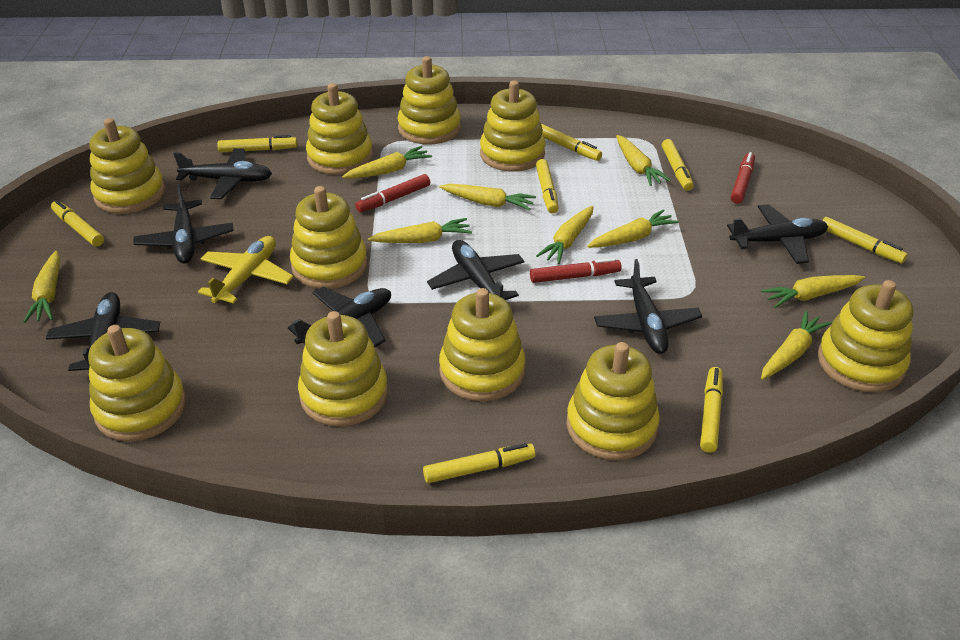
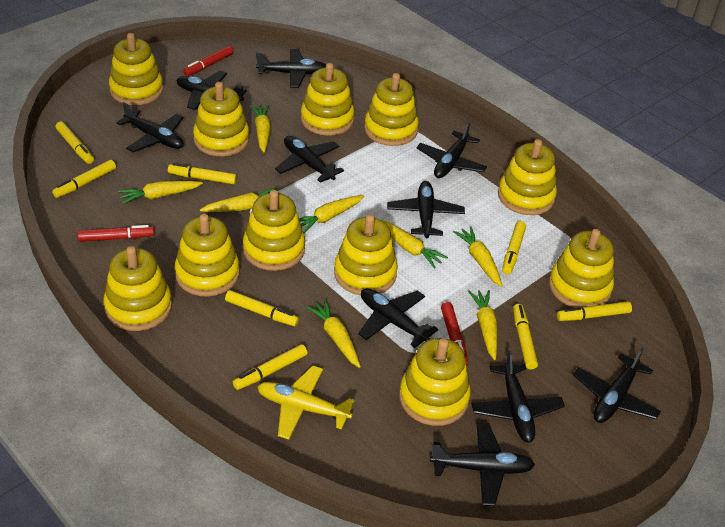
black plane: [46,292,160,373] [133,184,234,264] [173,148,272,199] [288,287,391,347] [427,240,524,300] [594,259,702,354] [727,204,828,264] = 7 -> [116,102,184,152] [176,71,247,110] [256,49,326,88] [275,136,344,183] [358,289,438,348] [387,181,465,238] [416,122,487,178] [430,422,535,506] [472,350,565,443] [573,347,661,423] = 10
yellow carrot: [23,251,60,323] [342,146,432,179] [368,218,472,243] [439,184,536,210] [536,206,593,264] [587,209,679,248] [616,135,671,186] [761,275,865,308] [761,311,832,380] = 9 -> [118,181,203,204] [200,187,278,212] [251,105,271,153] [299,195,364,233] [306,299,361,368] [382,220,448,269] [453,226,503,287] [468,290,498,360] = 8
yellow stacking toy: [88,325,186,441] [89,118,165,214] [290,186,368,289] [298,311,388,426] [306,83,373,175] [398,56,461,145] [439,288,525,401] [480,80,546,172] [567,342,660,460] [818,280,913,393] = 10 -> [104,246,172,331] [109,33,163,105] [175,214,240,297] [193,82,249,156] [243,190,305,271] [301,63,355,136] [334,214,398,295] [364,73,419,146] [399,338,471,426] [498,139,557,215] [549,229,614,308] = 11

